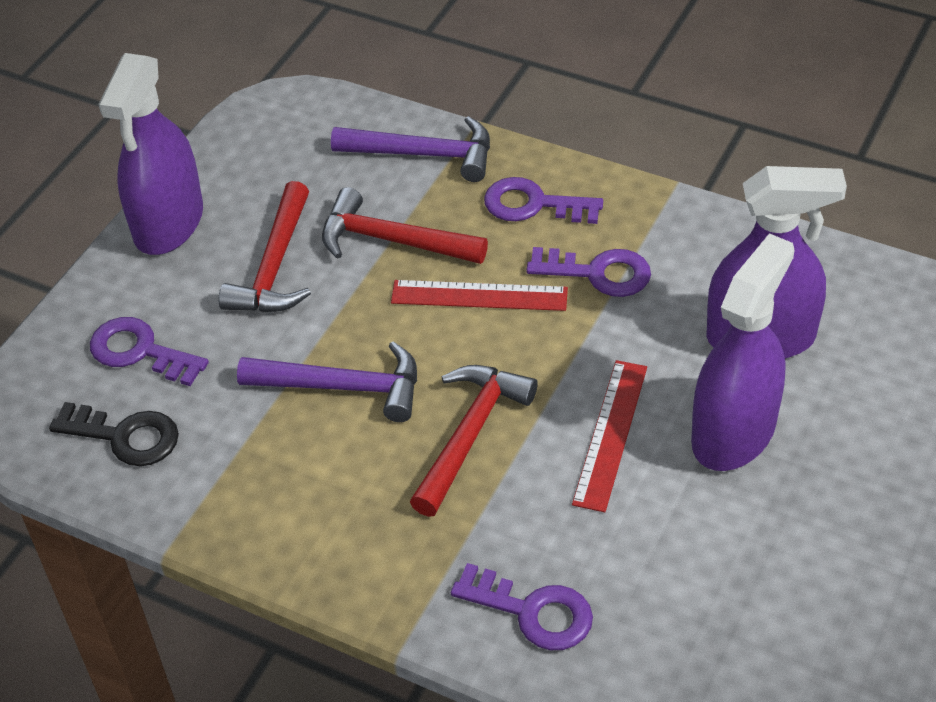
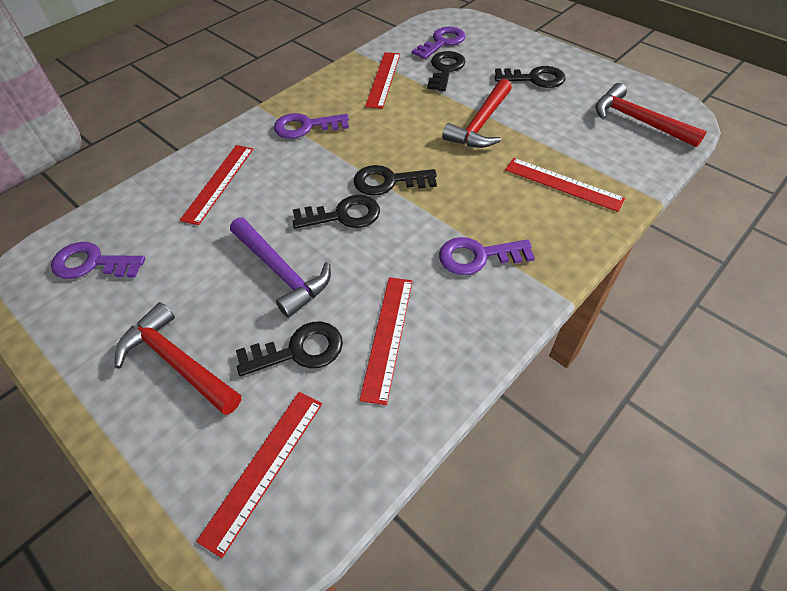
black key: [49,402,179,466] = 1 -> [236,321,343,376] [292,195,380,229] [354,165,437,196] [427,51,465,91] [494,66,565,88] = 5
purple hammer: [237,341,417,422] [331,116,490,182] = 2 -> [230,217,331,318] = 1
purple spray bottle: [98,53,203,255] [691,233,795,471] [706,166,847,359] = 3 -> none = 0
red ruler: [391,280,568,311] [572,360,647,512] = 2 -> [180,145,253,225] [196,392,322,558] [359,277,412,405] [365,52,400,109] [505,158,626,212] = 5

